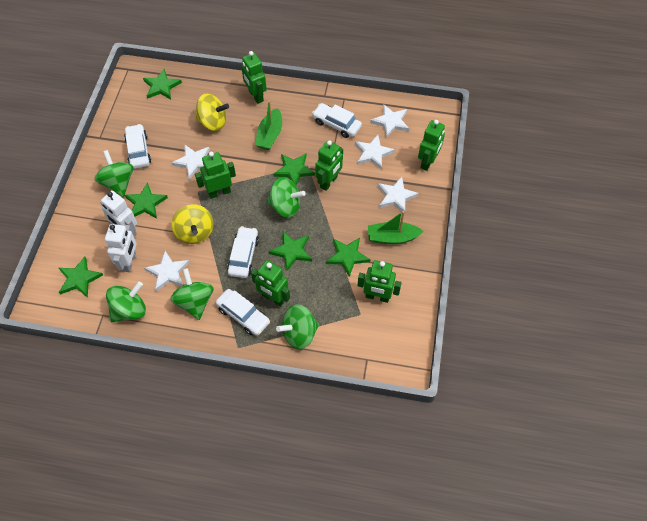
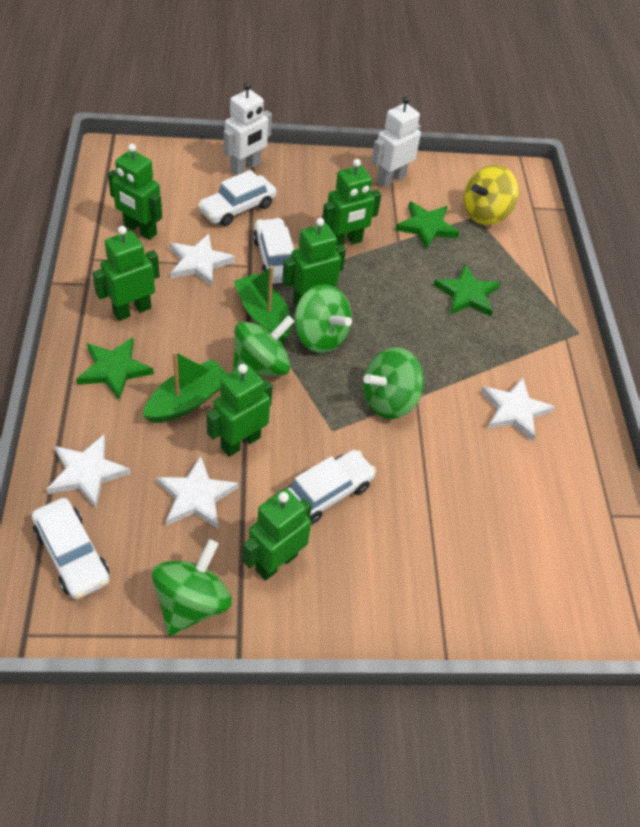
green spinning top: [94,150,134,197] [106,281,146,323] [170,268,213,320] [266,177,306,218] [276,304,319,349] = 5 -> [152,539,232,636] [232,315,295,377] [294,284,352,353] [363,347,424,419] = 4
green star: [59,256,103,298] [125,182,168,219] [143,69,182,100] [268,232,312,271] [273,153,315,185] [326,238,370,276] = 6 -> [76,338,154,400] [395,202,460,250] [434,265,500,317] = 3
white star: [144,251,190,292] [172,145,210,180] [355,135,395,170] [370,104,409,138] [378,177,419,214] = 5 -> [47,435,131,508] [156,456,239,528] [170,234,235,286] [481,377,555,441] = 4
yellow spinning top: [171,204,214,244] [195,94,229,131] = 2 -> [463,165,519,225] = 1

